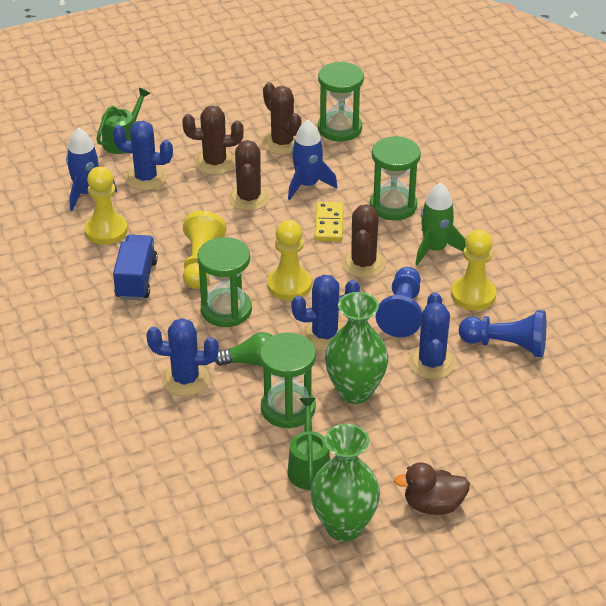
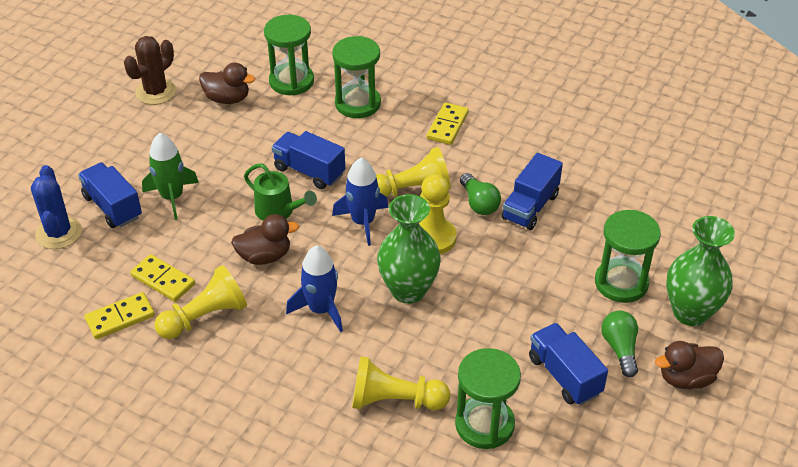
blue cactus: [112,121,173,191] [146,318,219,396] [291,274,360,351] [408,292,456,379] = 4 -> [31,165,82,249] = 1
blue pawn: [376,267,422,337] [459,310,546,357] = 2 -> none = 0
blue truck: [113,235,158,300] = 1 -> [78,162,142,228] [272,131,345,189] [501,153,563,230] [529,323,608,405] = 4
brown cactus: [182,105,244,175] [228,140,270,211] [262,82,301,154] [342,204,386,278] = 4 -> [124,36,176,105] = 1
brown duck: [394,462,470,515] = 1 -> [199,63,255,104] [231,214,299,265] [655,341,724,389] = 3
green light bulb: [215,332,273,366] = 1 -> [460,173,501,215] [601,310,638,377] = 2
green watering can: [96,88,151,154] [287,398,330,490] = 2 -> [244,163,317,221] = 1
yellow domino: [314,202,344,241] = 1 -> [84,292,155,339] [130,254,195,302] [427,102,469,145] = 3

